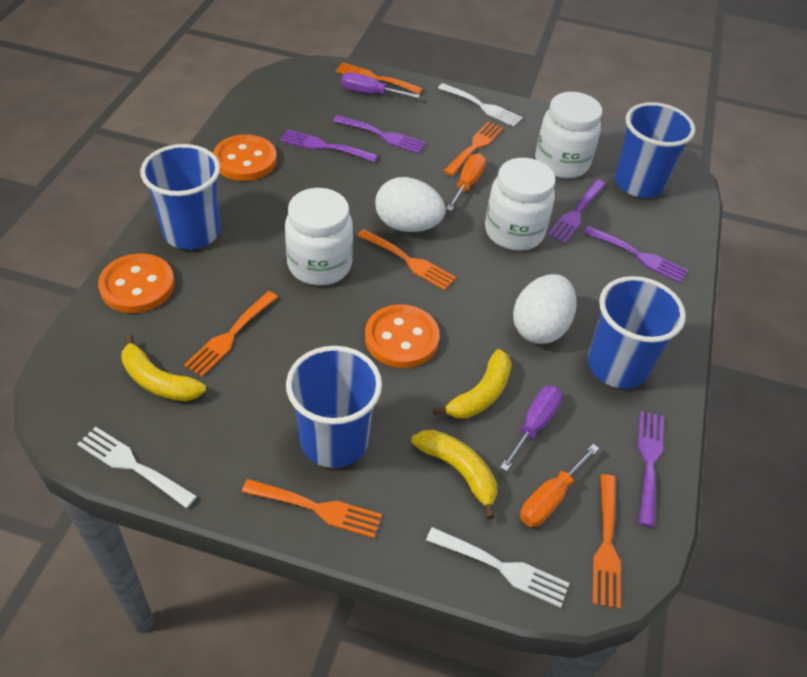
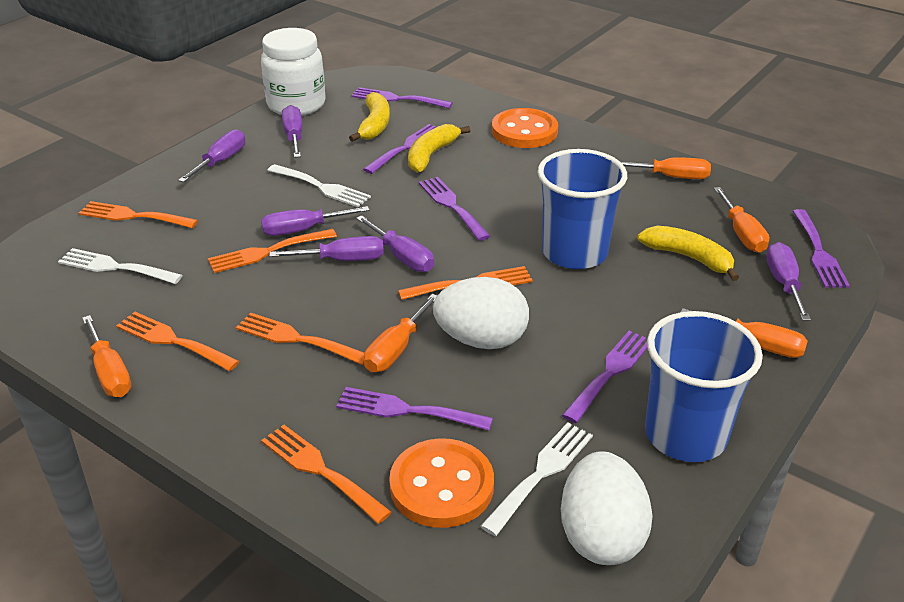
blue cup: [140,144,220,249] [286,346,382,468] [588,276,686,389] [614,102,695,198] = 4 -> [538,149,627,269] [645,311,763,462] = 2
orange button: [98,253,175,313] [213,134,277,181] [365,304,439,368] = 3 -> [389,438,494,528] [492,108,558,148] = 2
orange screwdriver: [446,153,486,211] [520,444,599,527] = 2 -> [82,315,132,397] [364,294,437,372] [621,157,711,179] [681,308,808,358] [714,187,769,253] = 5
purple fork: [280,129,378,162] [333,115,426,154] [548,180,606,244] [583,226,688,283] [638,411,664,527] = 5 -> [336,387,493,430] [351,87,453,108] [363,124,436,174] [419,177,490,241] [562,331,648,423] [792,209,850,288] = 6
purple screwdriver: [341,72,420,98] [500,385,562,471] = 2 -> [178,129,245,182] [261,206,370,236] [269,236,384,261] [282,105,302,158] [356,215,434,272] [766,242,811,321] = 6
white jar: [285,188,353,285] [485,158,555,251] [535,92,602,178] = 3 -> [261,28,325,116] = 1

